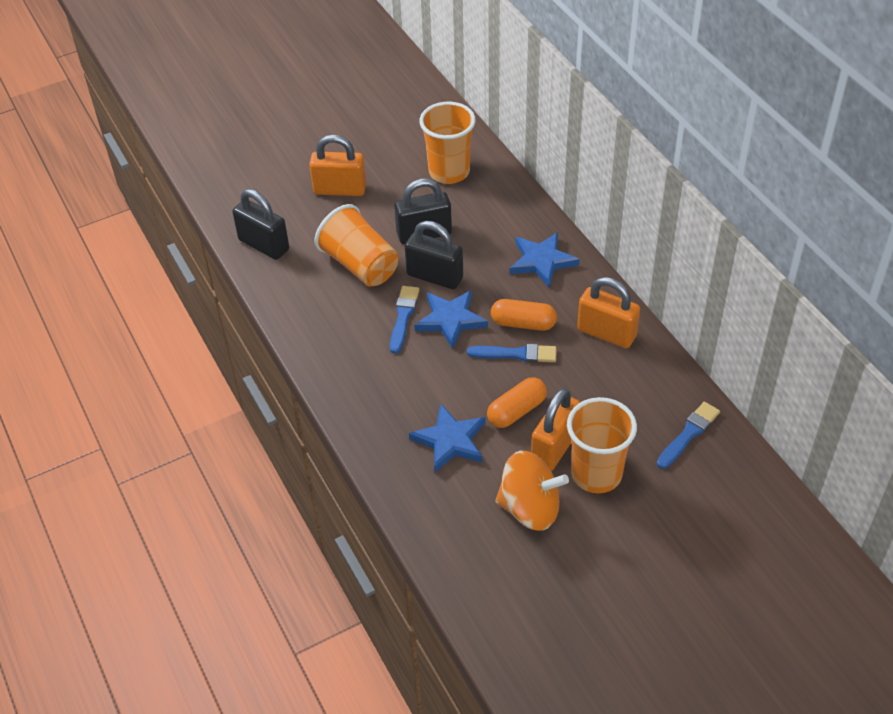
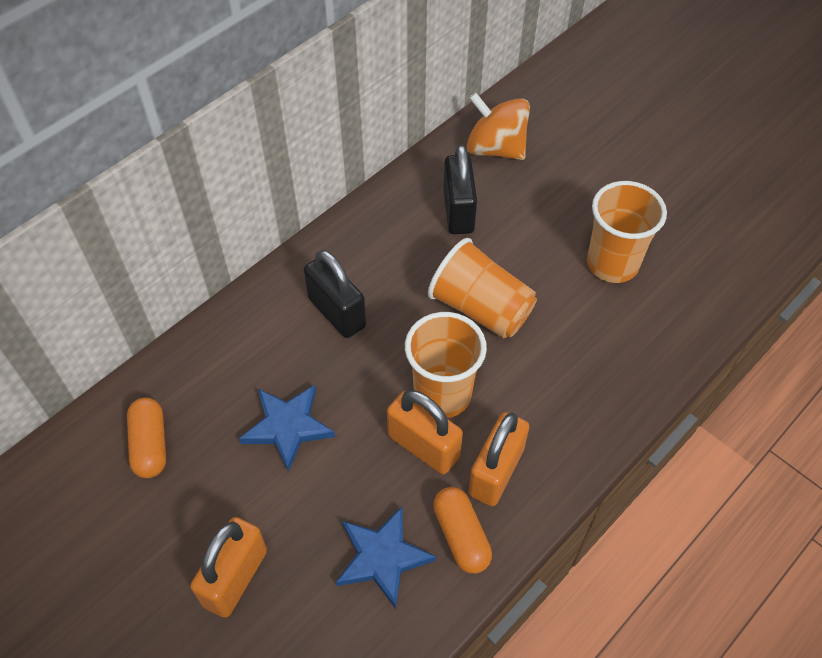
black padlock: [232,189,289,260] [394,178,452,244] [405,221,463,289] = 3 -> [304,250,366,338] [443,145,477,234] = 2
blue brush: [390,286,420,354] [467,344,557,363] [657,402,720,469] = 3 -> none = 0
blue star: [409,404,485,472] [414,290,488,349] [510,232,580,288] = 3 -> [239,385,335,472] [336,507,436,609] = 2

